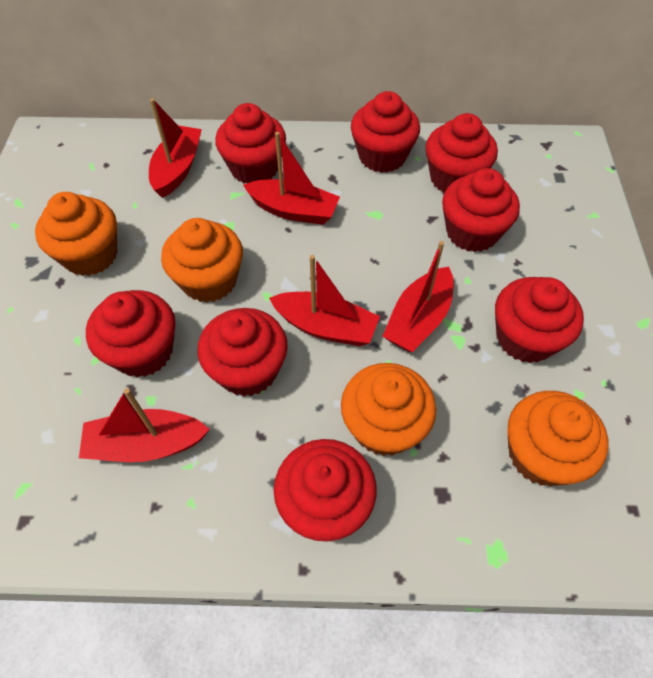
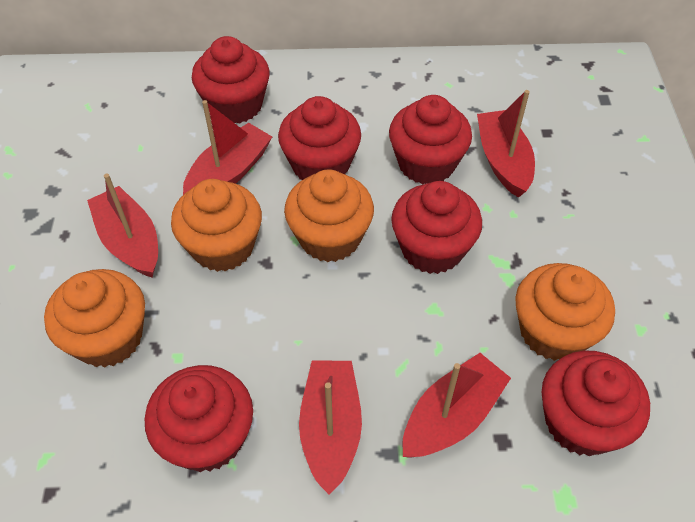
red cupcake: [86,290,176,378] [198,308,288,397] [215,103,286,184] [274,439,377,541] [351,91,420,173] [426,113,498,193] [442,168,520,252] [495,277,584,363] = 8 -> [145,365,253,472] [192,36,270,123] [278,96,361,180] [389,95,472,185] [391,181,482,274] [541,351,650,456] = 6

